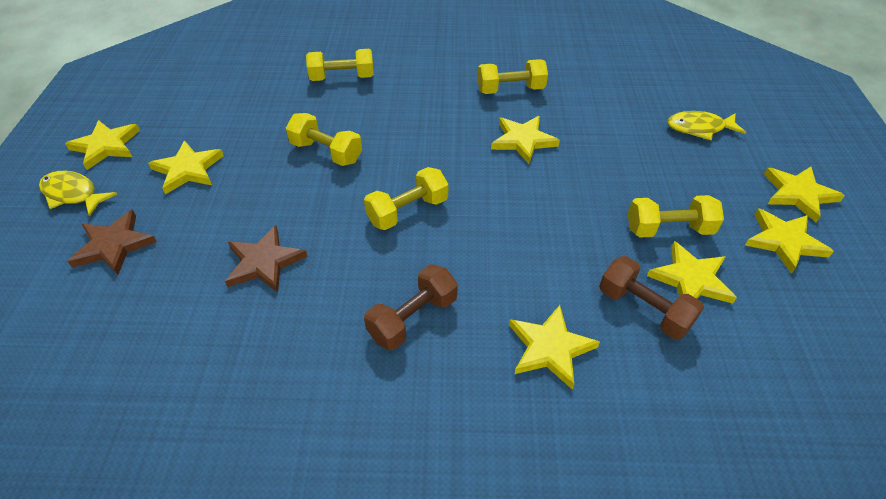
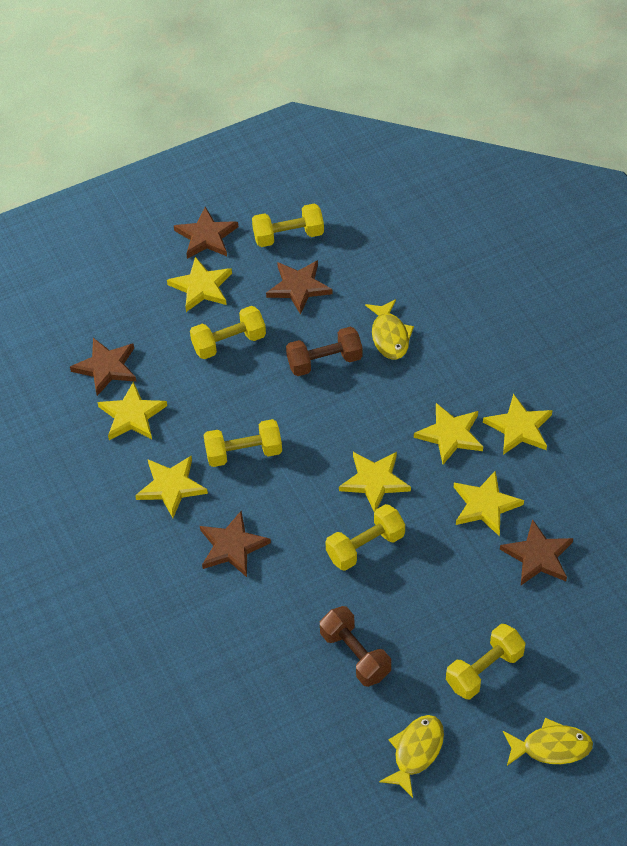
brown star: [67,210,157,275] [225,225,308,293] = 2 -> [70,338,137,396] [174,207,238,259] [200,511,271,577] [266,260,333,315] [500,519,573,585] = 5
yellow fish: [39,171,117,217] [667,111,746,140] = 2 -> [365,299,414,360] [379,715,444,798] [503,718,593,766] = 3

